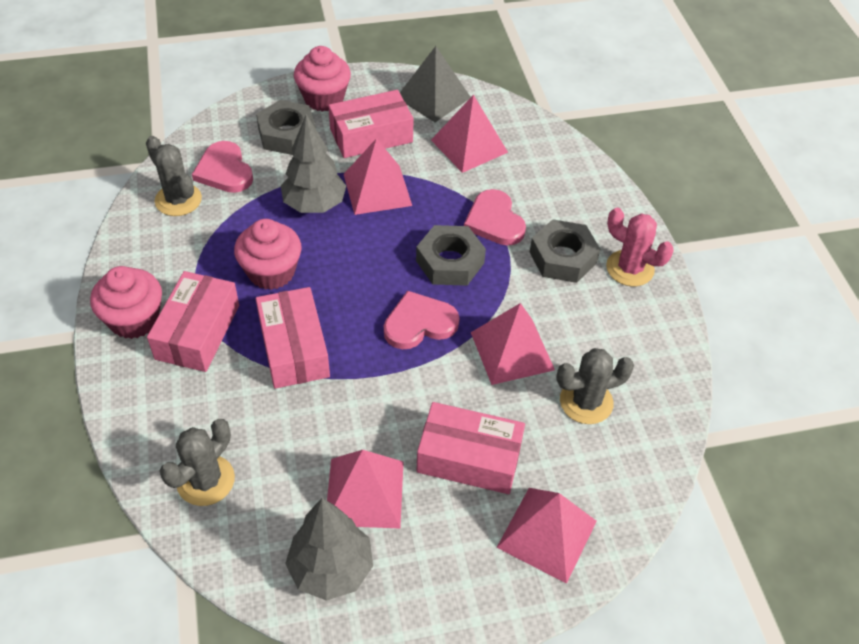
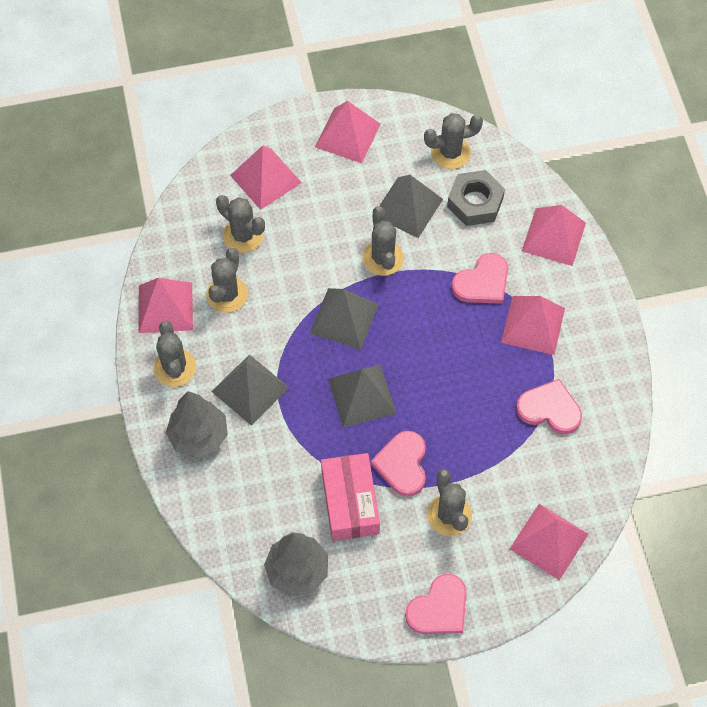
grey cactus: [146,136,202,216] [160,419,235,506] [556,348,634,424] = 3 -> [153,321,196,387] [206,248,248,313] [216,195,265,253] [362,206,404,276] [424,113,483,169] [427,469,472,536] = 6
grey nut: [256,100,316,155] [416,225,486,286] [530,219,600,283] = 3 -> [447,170,505,226] = 1
grey pyramid: [400,46,471,122] = 1 -> [211,354,289,425] [310,288,379,350] [328,365,397,428] [379,175,443,238] = 4
pink box: [147,271,239,372] [256,287,330,389] [328,90,413,158] [417,402,525,494] = 4 -> [321,453,380,541] = 1
pink cactus: [606,208,674,286] = 1 -> none = 0
pink cupcake: [90,266,162,339] [234,219,302,290] [294,46,351,112] = 3 -> none = 0
pink heart: [192,141,253,193] [384,291,460,349] [464,189,526,245] = 3 -> [371,431,426,497] [405,574,467,634] [452,253,508,304] [516,379,582,434] = 4
pink pyramid: [327,450,404,528] [344,138,412,215] [431,95,508,173] [471,303,555,385] [497,488,597,584] = 5 -> [139,278,193,333] [230,146,302,210] [315,101,381,163] [501,296,565,355] [510,504,588,580] [522,205,586,266] = 6

